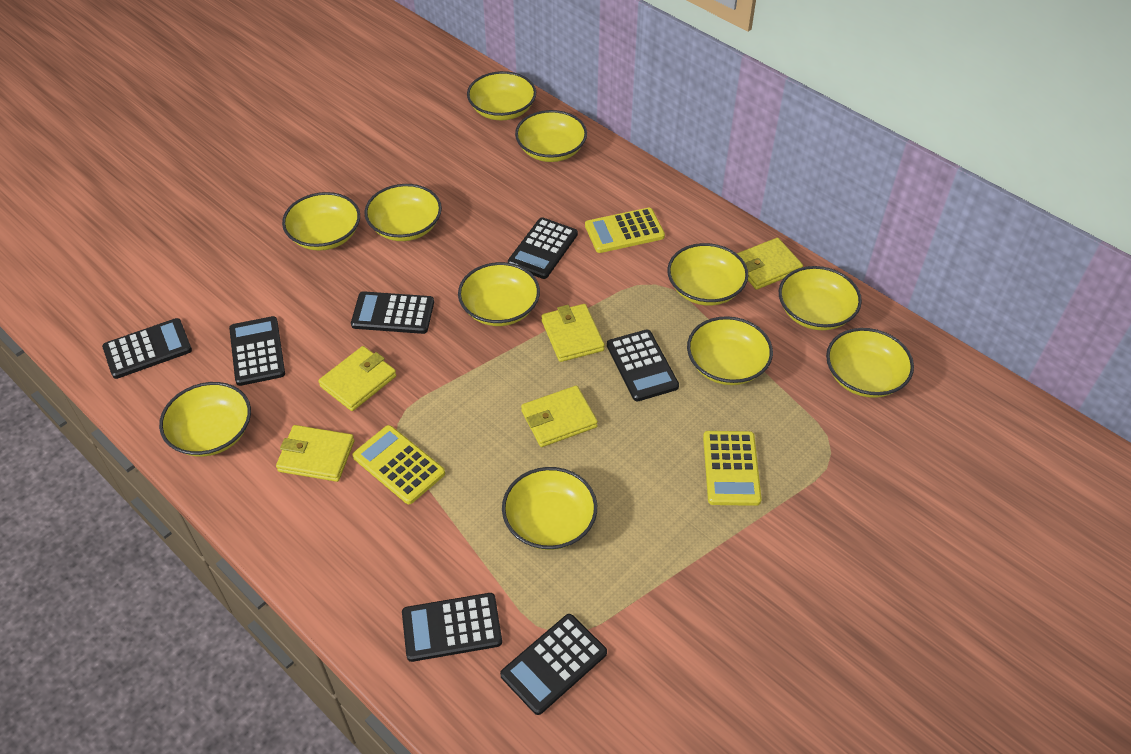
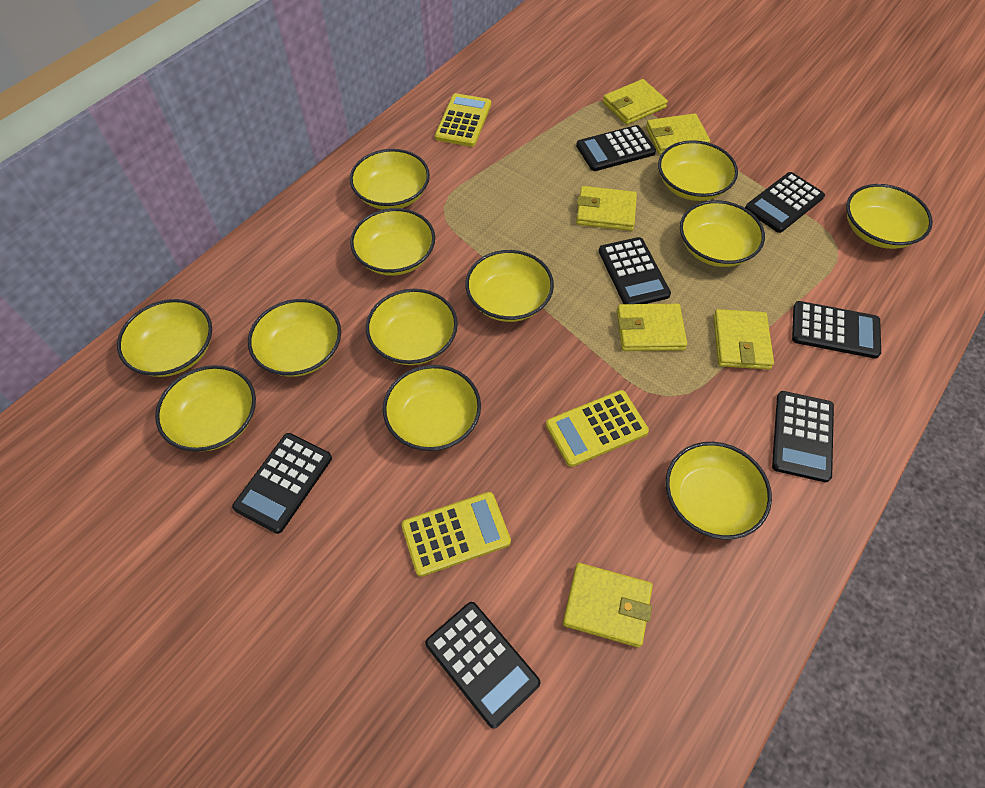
yellow bowl: [159,382,251,457] [282,192,360,251] [364,184,442,241] [458,262,540,326] [467,71,536,120] [502,467,597,550] [515,110,587,162] [667,243,749,306] [687,316,773,385] [779,266,862,330] [826,328,914,398] = 11 -> [117,299,212,377] [155,365,256,452] [248,299,341,377] [350,149,430,210] [350,208,435,276] [366,289,458,365] [383,365,481,451] [465,250,554,322] [658,140,738,201] [665,442,772,540] [680,200,765,267] [846,184,933,249] = 12
yellow wallet: [276,425,354,482] [318,346,396,411] [521,385,598,447] [541,304,605,362] [737,238,803,290] = 5 -> [563,563,653,648] [576,186,637,231] [603,79,668,125] [617,304,687,351] [646,113,710,155] [713,309,774,370] = 6

